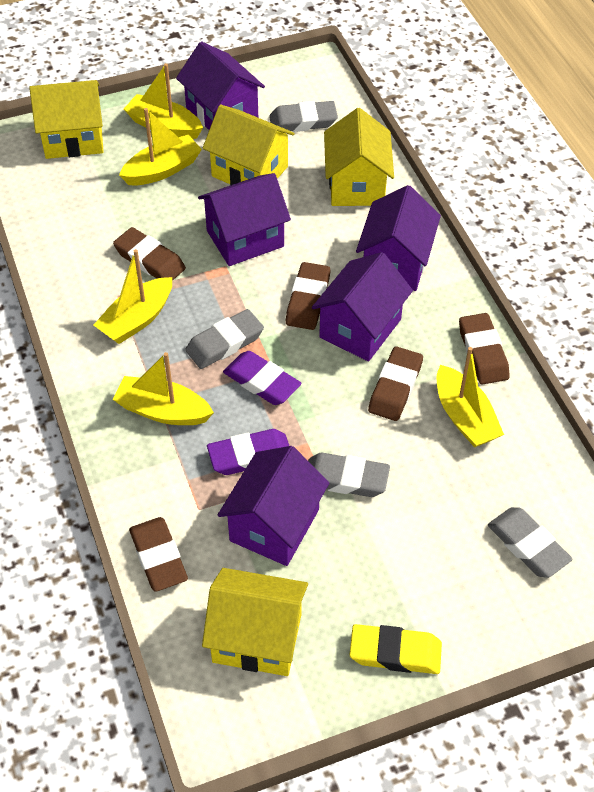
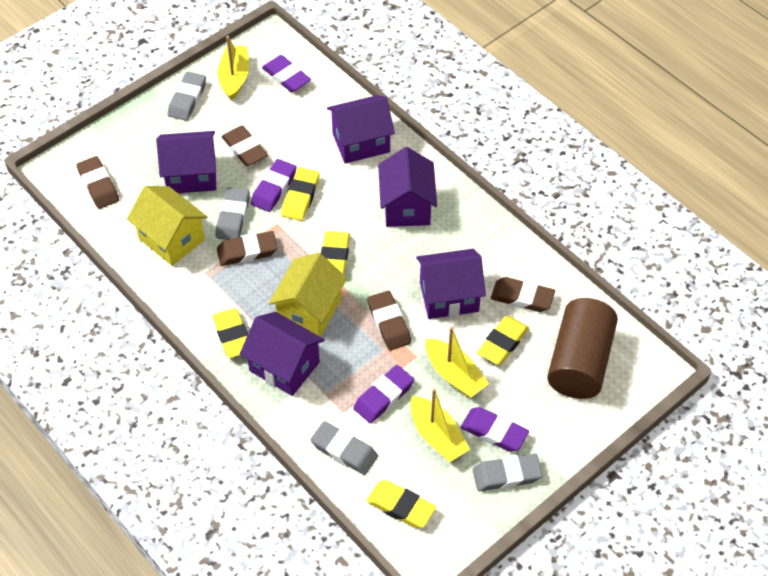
brown cylinder: none = 0 -> [547,298,618,399] = 1
purple eraser: [207,429,289,475] [223,351,301,405] = 2 -> [251,159,296,212] [262,55,311,92] [353,365,414,423] [461,407,529,452] = 4
yellow boat: [94,249,172,344] [112,352,214,425] [119,108,202,186] [124,63,203,139] [437,347,504,448] = 5 -> [218,36,249,101] [410,388,470,462] [426,326,489,398] = 3
yellow eraser: [350,624,442,674] = 1 -> [212,308,248,358] [281,167,320,221] [321,231,350,275] [367,480,436,528] [477,316,529,365] = 5
yellow house: [29,80,104,159] [202,568,308,676] [203,105,295,185] [324,108,394,206] = 4 -> [127,186,207,266] [268,252,347,337] = 2

